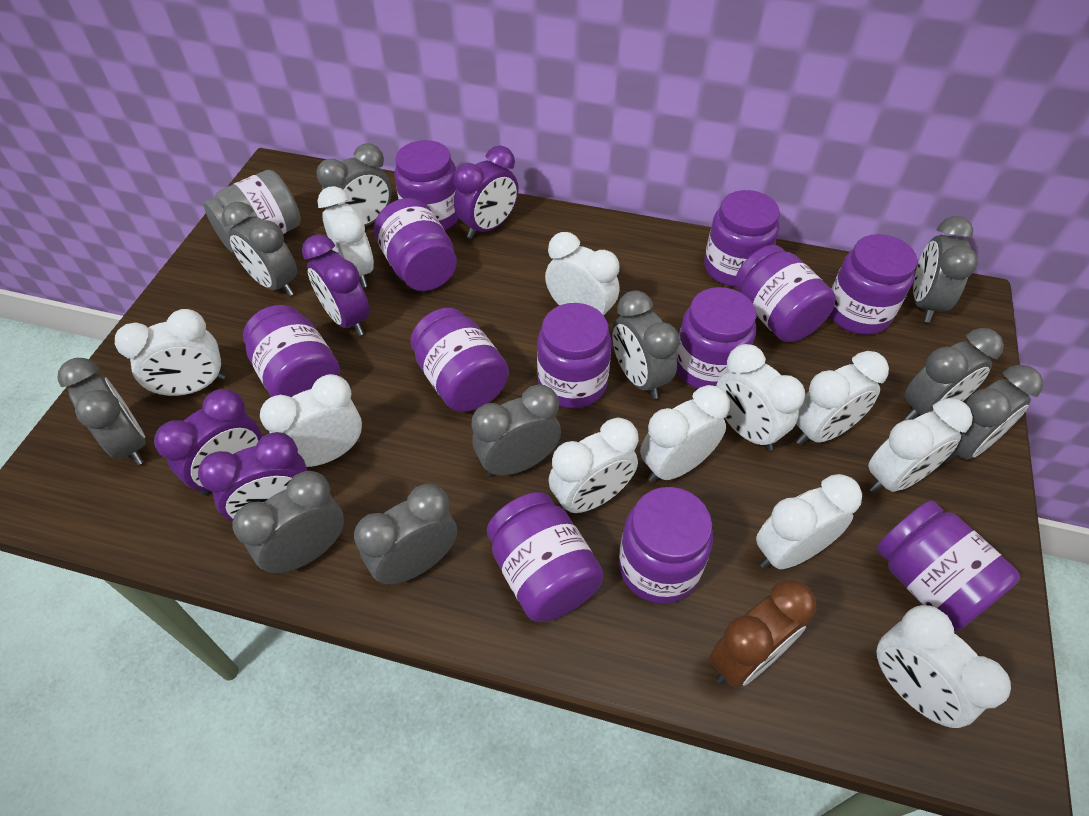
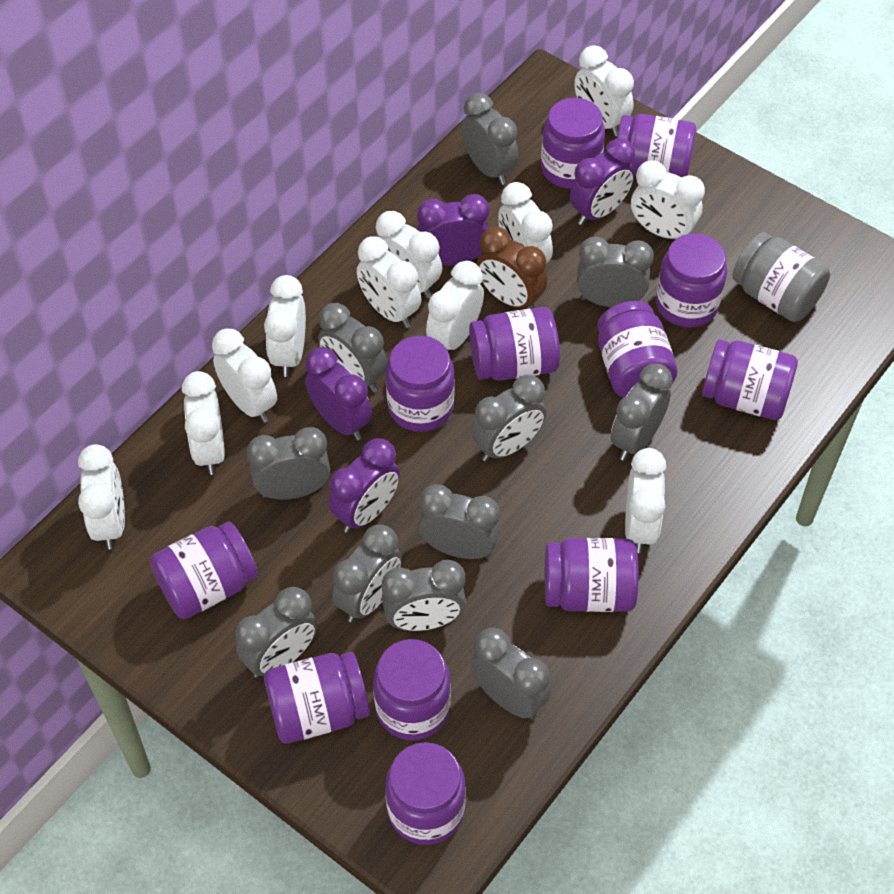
grey clock: [58,358,146,465] [222,202,297,296] [232,471,344,574] [316,143,392,226] [354,484,457,585] [472,384,561,477] [612,290,680,399] [904,328,1004,420] [913,216,978,323] [944,365,1043,463] = 10 -> [235,587,317,678] [247,427,330,500] [318,303,388,392] [332,525,402,623] [382,560,466,631] [419,484,501,559] [461,93,519,185] [470,628,551,720] [471,375,546,462] [577,237,654,307] [611,363,673,461] = 11

